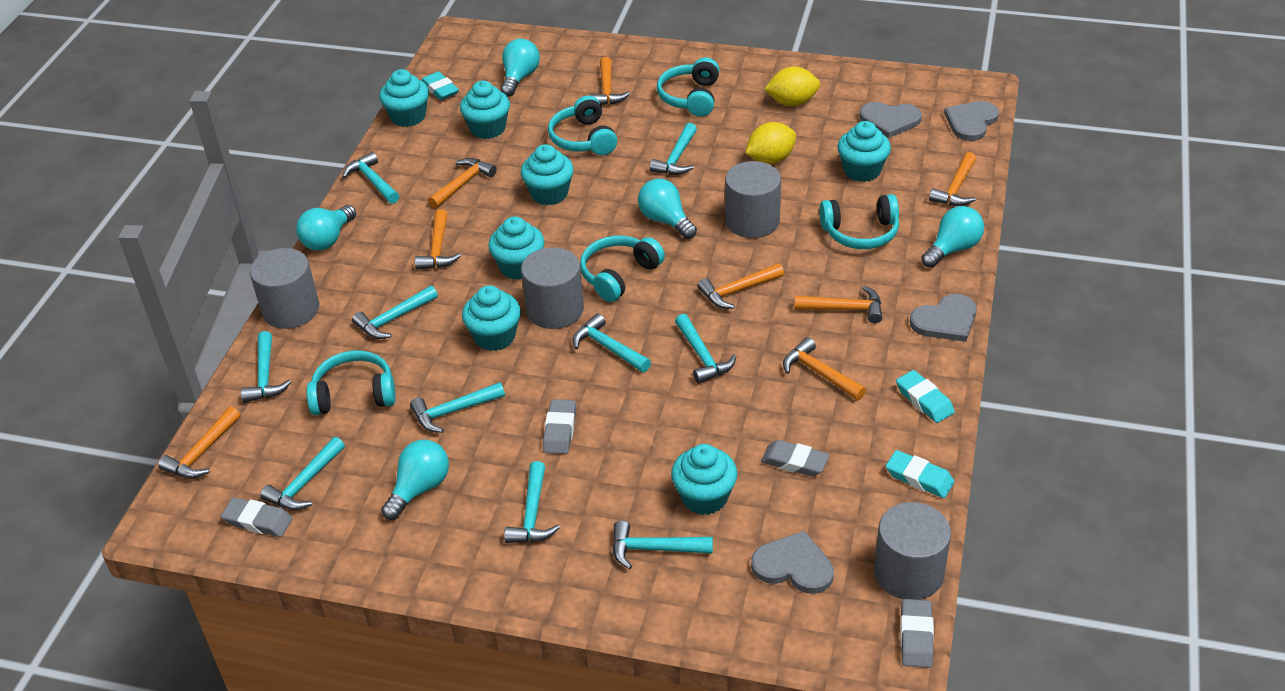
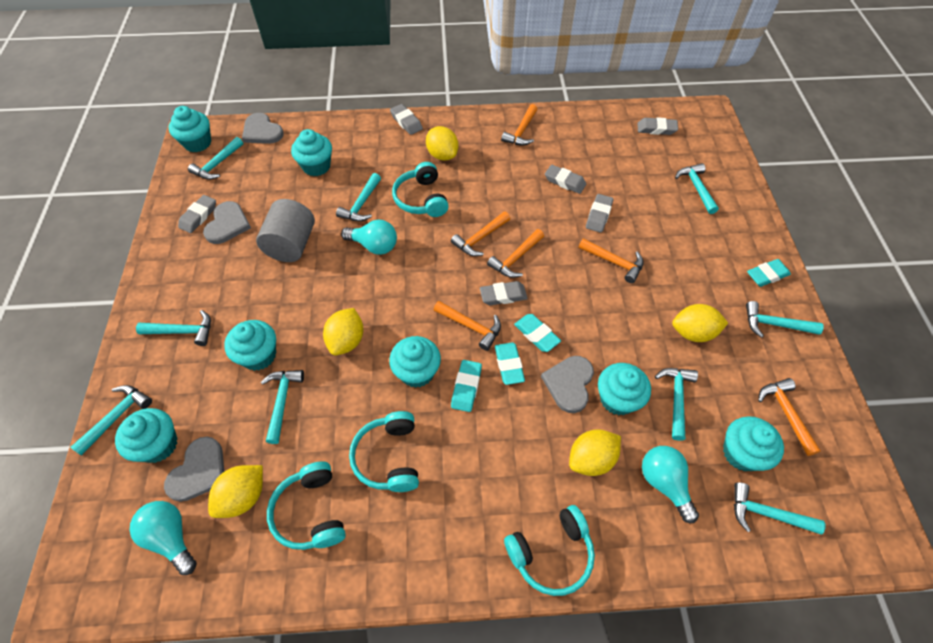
grey cylinder: [250,248,319,329] [521,247,584,329] [725,161,781,238] [874,502,951,600] = 4 -> [256,199,315,262] = 1
grey eraser: [221,497,293,537] [543,399,576,454] [761,440,829,477] [900,599,934,668] = 4 -> [178,195,216,233] [390,104,423,135] [480,281,528,305] [545,165,586,194] [586,194,613,233] [637,117,678,135] = 6
orange hammer: [158,407,241,479] [415,209,461,270] [428,158,497,209] [590,57,630,105] [698,263,784,309] [783,337,866,400] [794,286,882,323] [929,152,976,206] = 8 -> [434,301,501,351] [451,211,510,256] [487,229,544,278] [501,104,538,146] [578,238,644,283] [758,378,821,456] = 6
turquoise eraser: [421,72,459,100] [886,450,954,498] [896,370,955,423] = 3 -> [451,360,482,412] [495,342,525,385] [514,314,561,352] [747,259,791,287] = 4
turquoise hammer: [241,331,291,403] [260,437,345,510] [342,152,399,204] [352,285,438,339] [410,382,505,433] [504,461,560,543] [572,313,651,372] [613,520,713,569] [649,123,697,175] [675,314,737,384] = 10 -> [71,385,152,455] [136,310,211,346] [188,137,243,180] [261,370,304,444] [336,173,381,222] [655,368,698,441] [675,163,719,214] [734,482,825,535] [746,301,824,338] = 9
turquoise headphones: [306,350,396,415] [548,95,617,155] [580,236,665,302] [657,57,719,117] [819,194,899,249] = 5 -> [267,461,346,550] [349,411,419,492] [392,162,449,217] [504,505,595,596] = 4
turquoise light bulb: [296,205,356,250] [381,440,449,520] [501,39,540,96] [638,179,697,239] [921,206,984,268] = 5 -> [130,501,197,575] [341,220,397,255] [642,446,699,523] = 3
yellow lemon: [746,122,796,164] [764,67,820,106] = 2 -> [208,465,263,518] [323,308,363,356] [426,126,458,161] [569,429,621,476] [672,304,728,342] = 5

